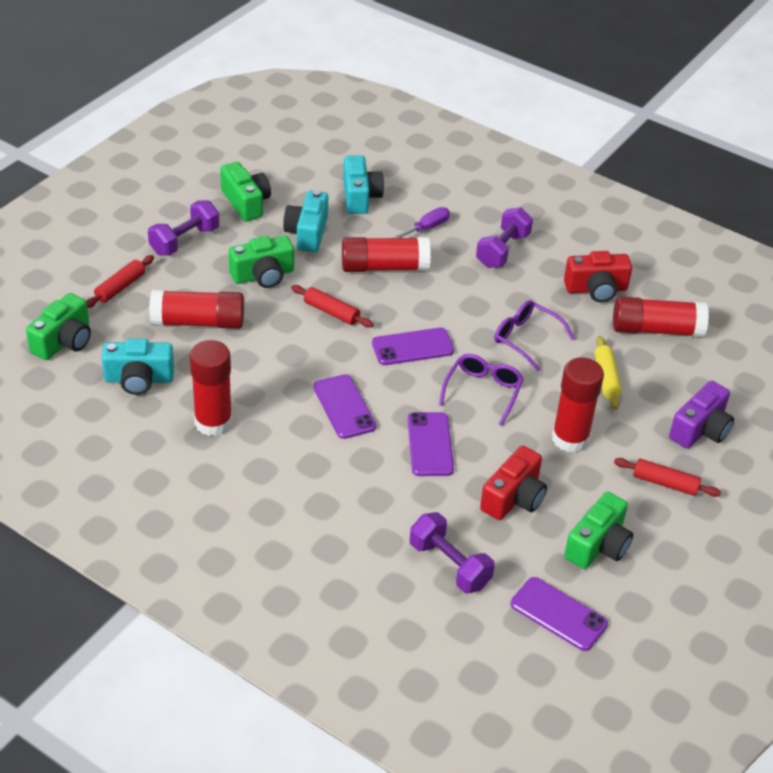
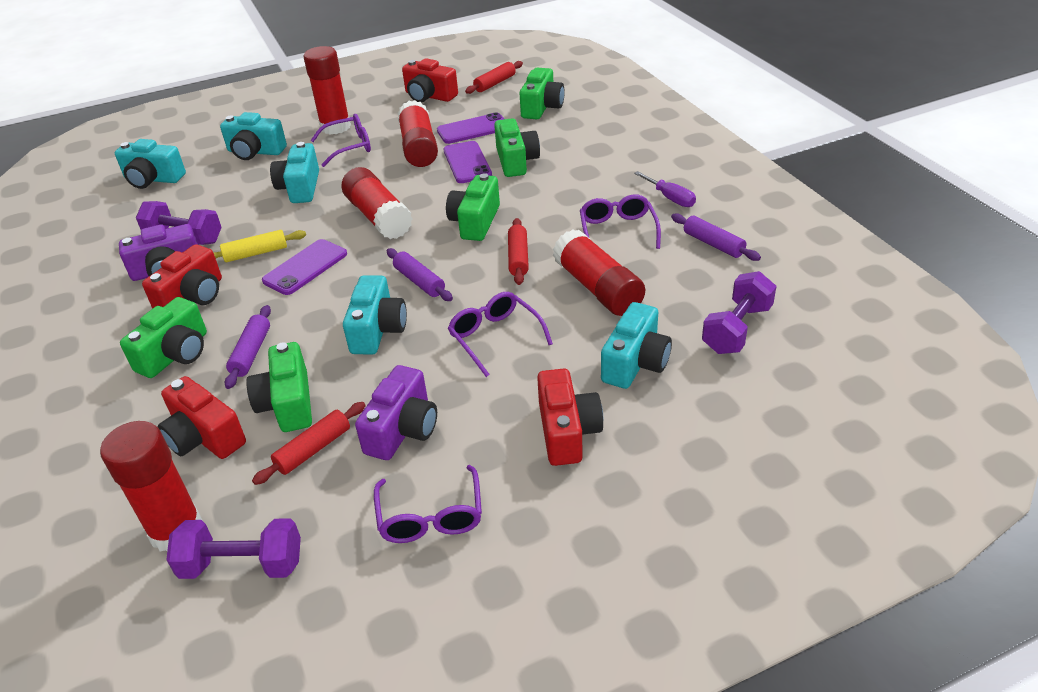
green camera: [26,293,91,360] [220,162,271,221] [229,236,294,288] [564,492,633,569] = 4 -> [120,297,207,378] [246,342,312,432] [446,173,500,241] [494,118,540,177] [519,68,565,119] = 5
purple camera: [669,381,734,449] = 1 -> [119,224,198,281] [355,365,437,460] = 2
purple glasses: [439,354,524,425] [494,300,574,371] = 2 -> [311,114,371,167] [374,465,482,543] [448,292,553,377] [580,195,661,249] = 4
purple phone: [313,374,376,439] [372,328,454,365] [408,412,454,476] [511,577,608,651] = 4 -> [262,239,347,295] [437,112,504,144] [443,141,492,183] = 3
purple rolling pin: none = 0 -> [225,305,271,389] [387,248,453,301] [671,213,761,261] = 3
red camera: [480,445,547,520] [564,251,632,302] = 2 -> [142,244,222,309] [158,376,246,459] [402,58,458,103] [537,368,603,466] = 4
turquoise camera: [102,339,174,395] [283,190,328,252] [343,155,384,214] = 3 -> [115,139,186,189] [220,112,287,160] [270,142,319,203] [343,275,407,355] [601,302,672,389] = 5

